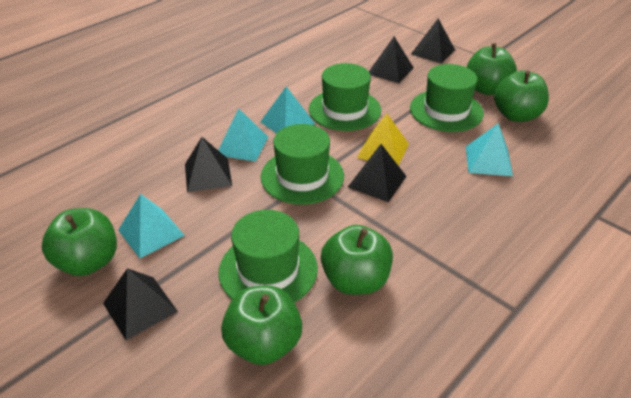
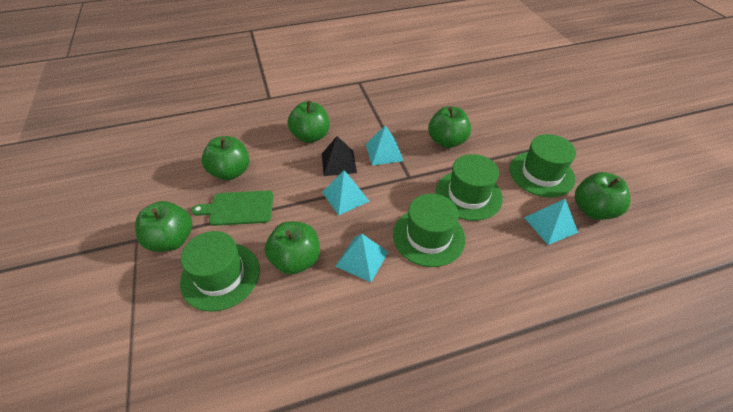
black pyramid: [103,268,178,340] [185,137,232,192] [348,144,407,202] [369,37,414,83] [411,19,455,63] = 5 -> [322,136,357,176] = 1
green apple: [42,208,117,276] [221,286,302,365] [321,225,393,295] [466,43,517,95] [494,70,549,122] = 5 -> [135,201,192,252] [202,136,249,180] [265,221,320,275] [287,101,329,143] [428,106,471,148] [575,172,630,220] = 6
green cutting board: none = 0 -> [192,190,273,226] = 1
yellow pyramid: [357,114,409,166] = 1 -> none = 0

